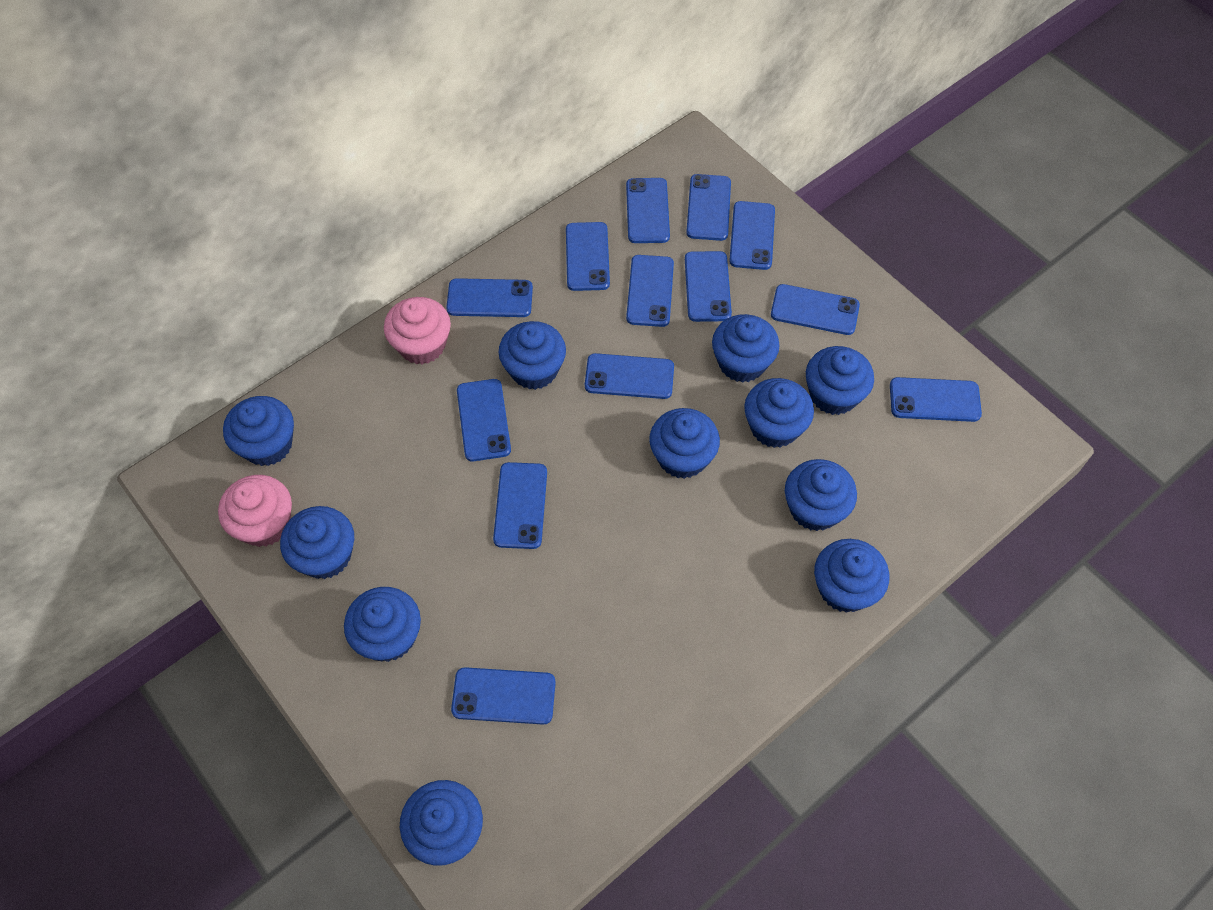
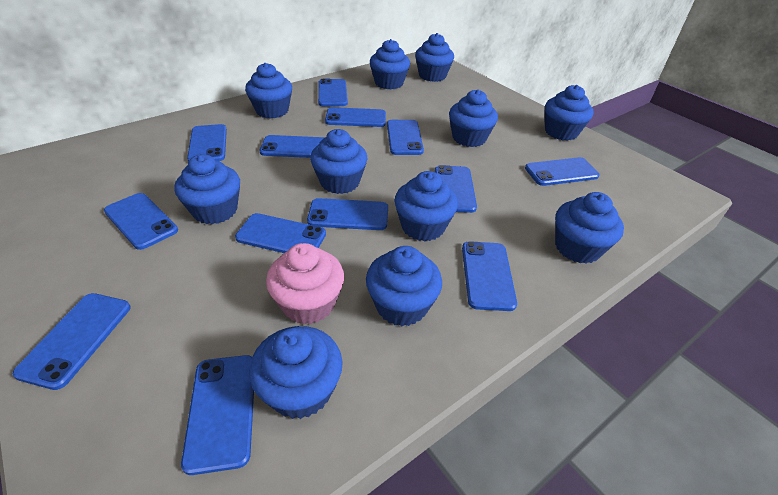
pink cupcake: [218,475,292,547] [384,297,451,365] = 2 -> [266,243,344,324] = 1

